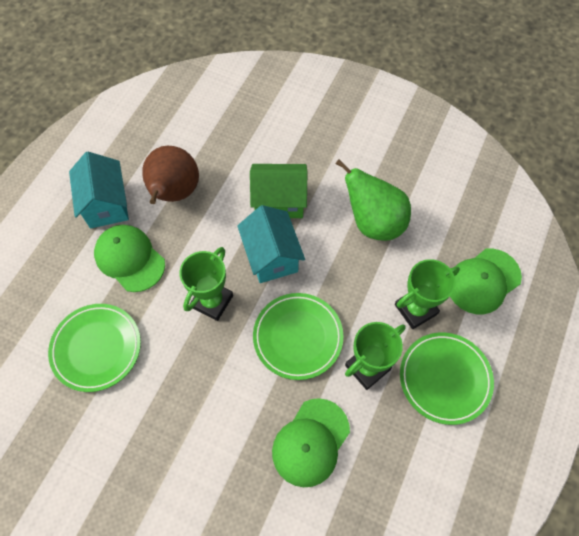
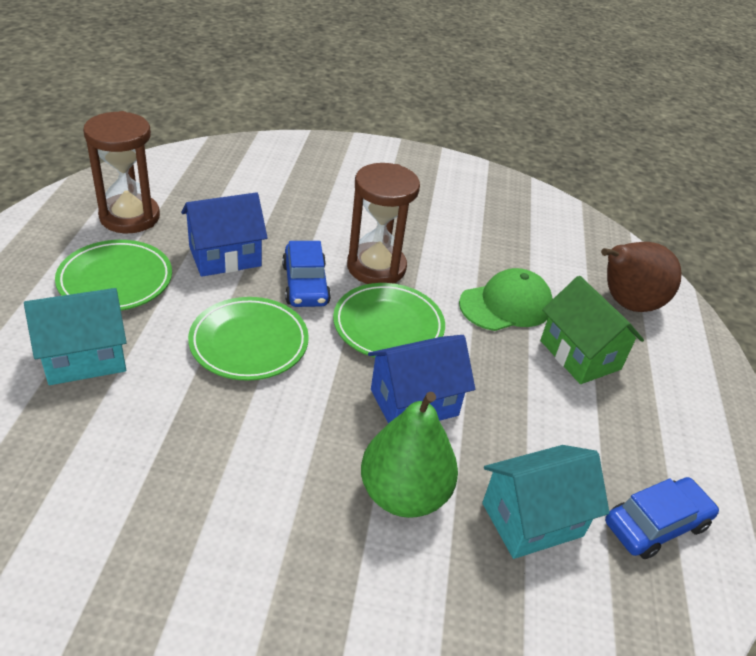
blue car: none = 0 -> [282,241,331,307] [605,477,719,559] = 2
blue house: none = 0 -> [181,192,268,277] [368,335,475,424] = 2
brown hourglass: none = 0 -> [83,111,160,233] [347,163,420,284] = 2
green cap: [94,225,165,292] [272,398,350,487] [450,249,522,314] = 3 -> [459,268,553,331] = 1
green trophy: [180,247,233,321] [345,322,406,390] [395,259,460,329] = 3 -> none = 0

